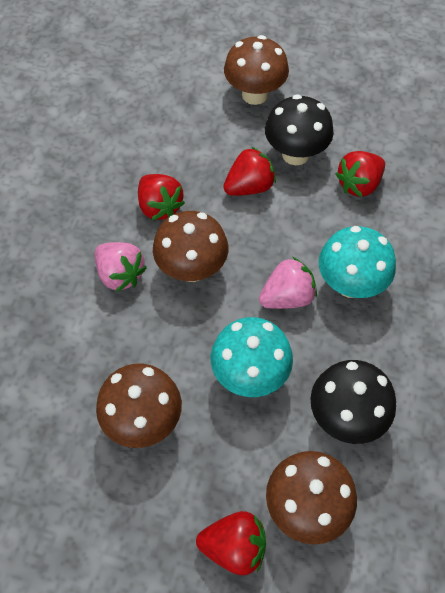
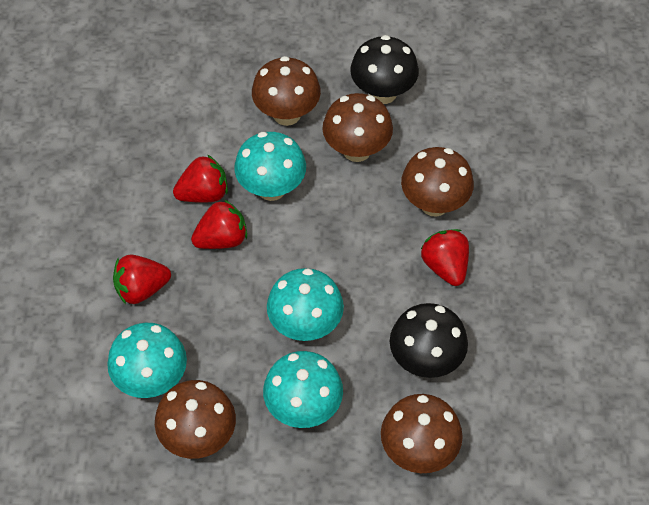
brown mushroom: [96,364,182,448] [153,211,228,282] [224,35,289,105] [266,451,357,544] = 4 -> [155,380,236,459] [252,56,321,126] [322,93,393,162] [381,394,463,473] [401,147,474,217] = 5
pink strawberry: [95,242,147,292] [259,257,317,309] = 2 -> none = 0
turquoise mushroom: [211,317,293,397] [319,226,396,298] = 2 -> [107,323,187,398] [234,132,306,201] [263,351,343,428] [267,268,344,341] = 4

